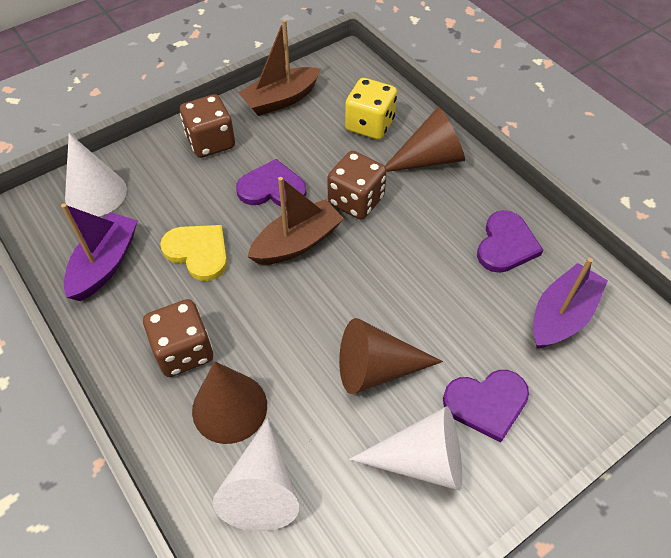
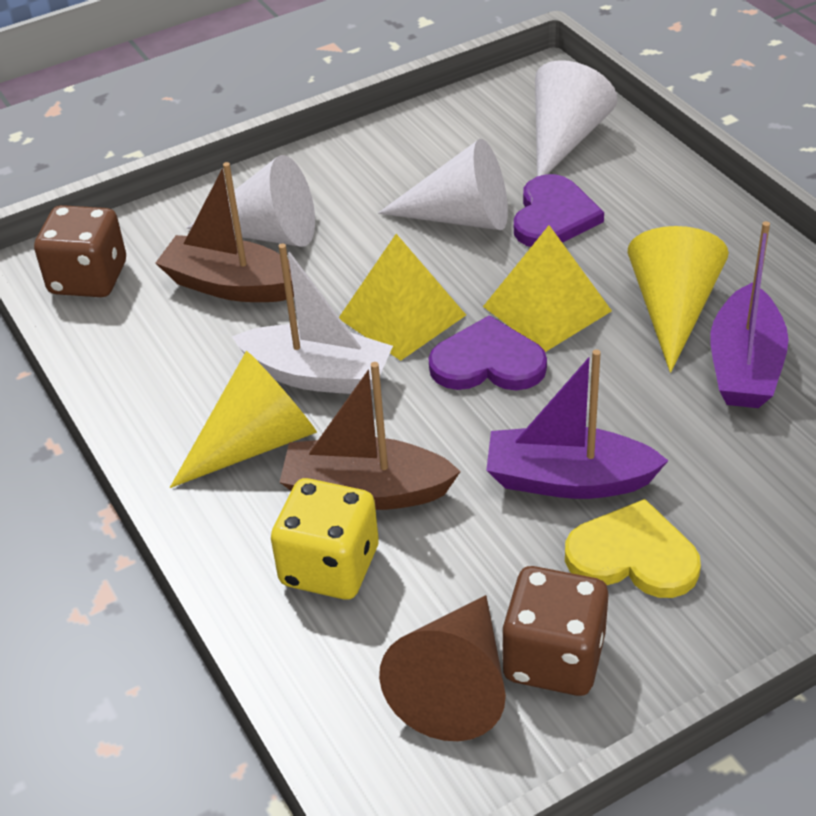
brown cone: [192,361,267,444] [339,318,443,394] [385,107,465,172] = 3 -> [379,595,506,741] = 1
brown dice: [143,299,213,377] [180,94,235,158] [327,151,387,220] = 3 -> [34,205,126,297] [502,566,608,696] = 2
purple heart: [236,159,306,206] [443,370,529,443] [477,210,543,273] = 3 -> [429,315,547,390] [514,174,604,247] = 2
white boat: none = 0 -> [232,243,393,394] = 1
yellow cone: none = 0 -> [170,351,317,488] [628,226,729,373] = 2
yellow pyramid: none = 0 -> [339,234,466,361] [483,225,612,352] = 2

